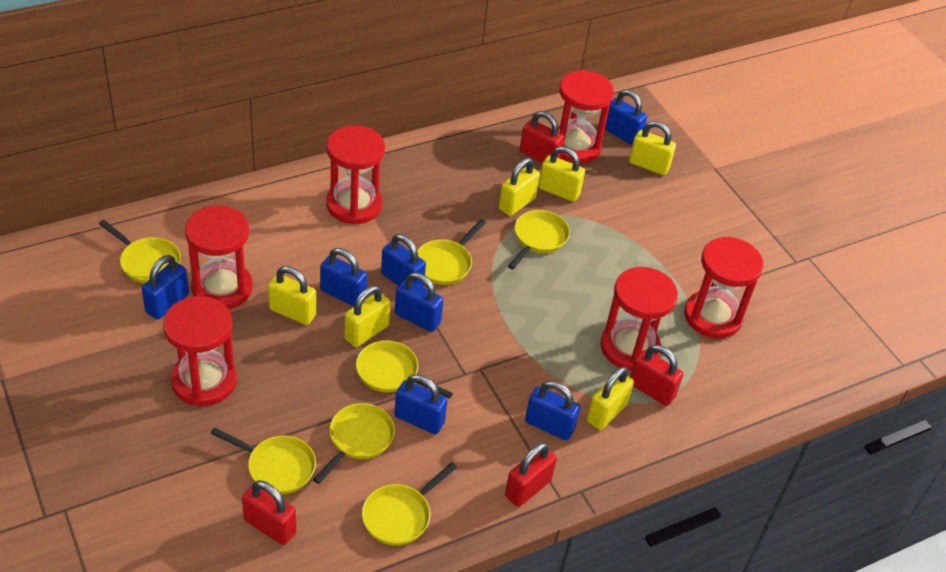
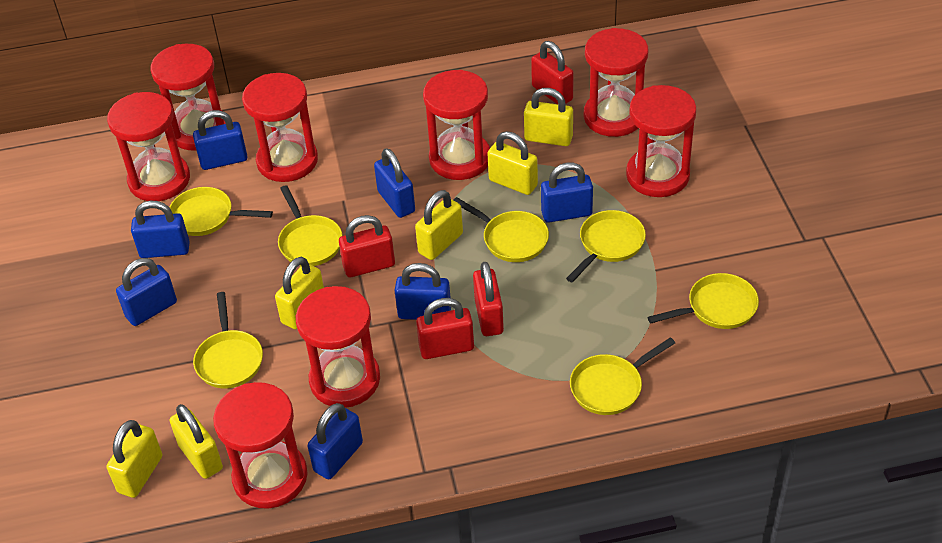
red hourglass: [163,296,237,406] [185,205,253,309] [326,125,385,224] [558,70,614,164] [601,267,678,371] [684,237,763,338] = 6 -> [107,92,190,201] [151,44,226,151] [213,382,308,509] [242,73,318,182] [296,286,380,408] [423,70,490,180] [584,28,648,137] [626,85,697,197] = 8

